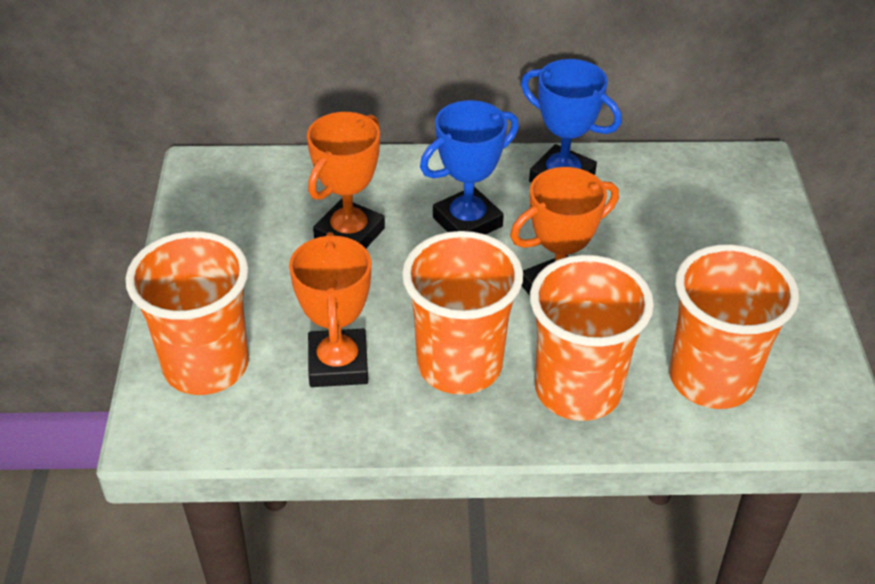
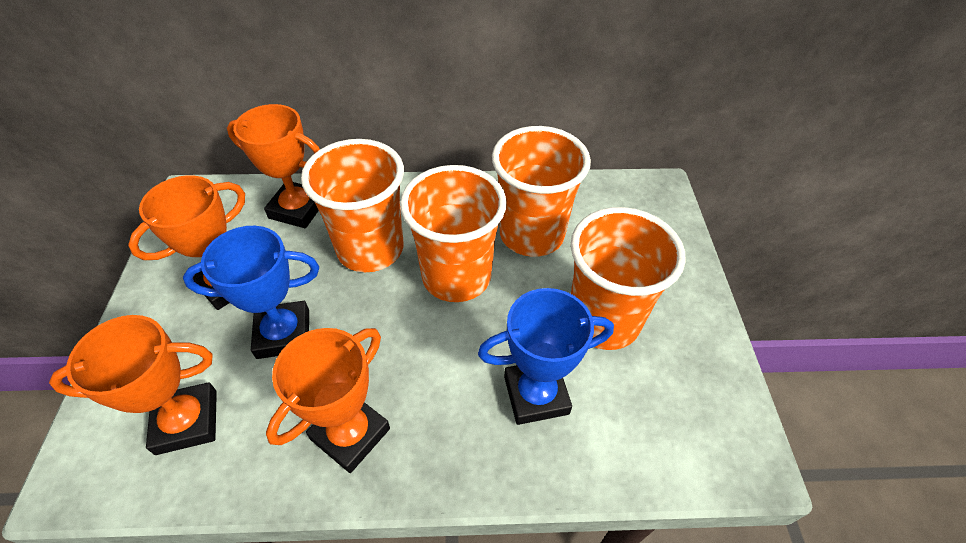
orange trophy: [289,232,371,387] [307,112,385,248] [510,167,619,296] = 3 -> [49,315,217,455] [128,175,245,310] [227,104,320,228] [266,328,390,473] = 4

